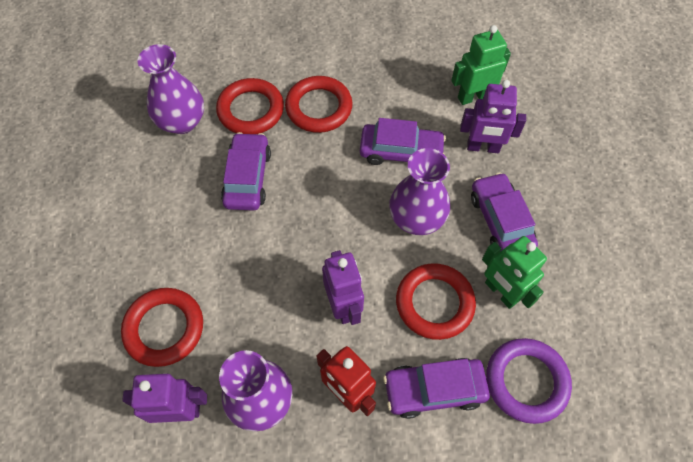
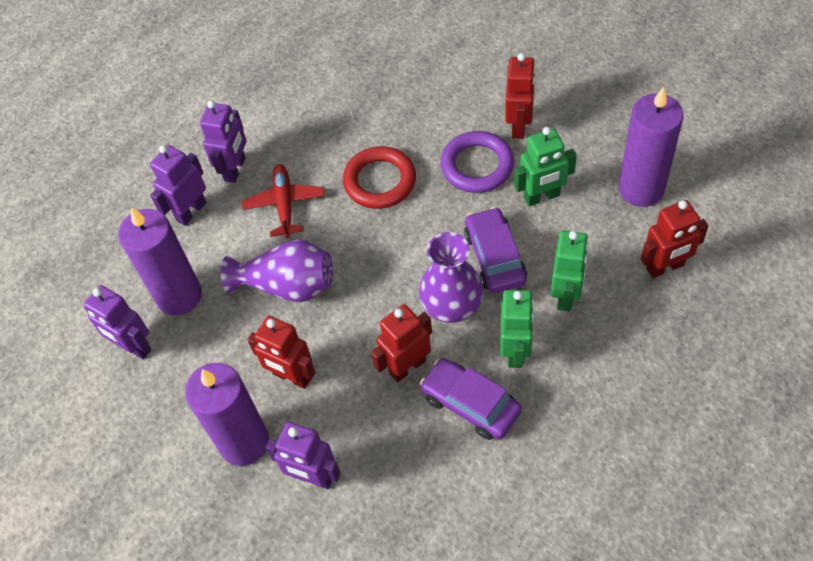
green robot: [451,25,511,105] [482,236,547,309] = 2 -> [500,290,534,368] [514,127,577,206] [551,230,589,312] = 3
purple candle: none = 0 -> [118,207,202,316] [185,363,269,466] [618,87,683,207] = 3
purple car: [221,132,271,211] [360,118,446,165] [383,358,490,419] [471,172,538,252] = 4 -> [420,358,522,440] [464,207,527,293] = 2
purple robot: [122,373,207,423] [322,250,364,325] [460,80,526,153] = 3 -> [84,285,151,359] [150,145,207,226] [200,100,247,183] [266,422,341,489] = 4
purple vase: [138,44,204,134] [219,350,292,431] [389,148,450,235] = 3 -> [221,239,333,302] [419,232,483,323] = 2
red plane: none = 0 -> [242,164,325,238] = 1
red ring: [121,288,203,367] [216,78,284,134] [285,76,353,133] [396,263,476,340] = 4 -> [343,146,416,209] = 1
red robot: [316,346,376,416] = 1 -> [247,316,316,389] [371,304,432,382] [505,53,536,139] [641,200,708,278] = 4

